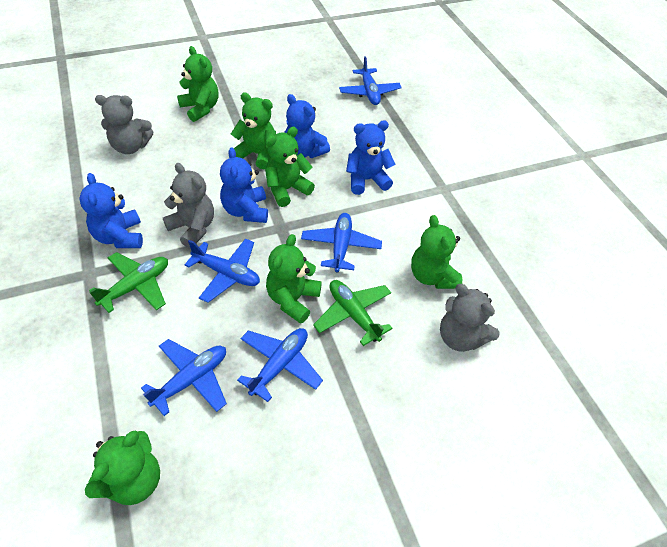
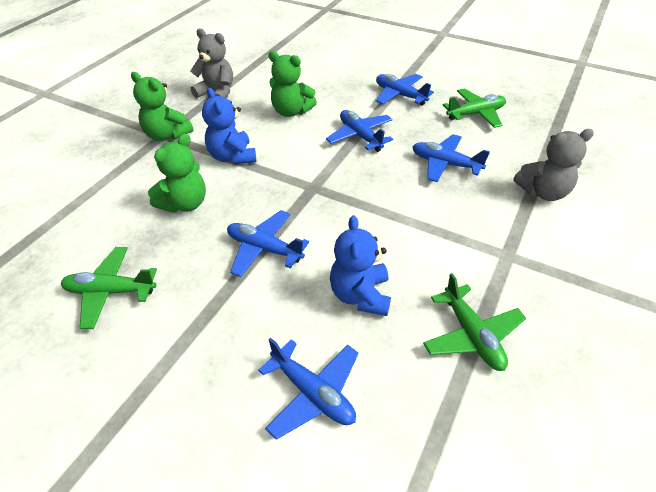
blue teddy bear: [79,173,143,248] [220,147,268,223] [284,94,330,158] [346,121,396,195] = 4 -> [202,88,256,164] [330,215,391,316] = 2
green plane: [89,252,168,313] [313,280,393,346] = 2 -> [61,247,157,329] [423,273,526,371] [443,88,506,128] = 3
green teddy bear: [85,430,160,505] [177,46,218,122] [231,92,276,169] [265,127,315,207] [266,234,322,324] [411,215,462,289] = 6 -> [131,72,194,141] [148,133,206,213] [268,51,317,117] = 3
grey teddy bear: [95,95,153,154] [163,163,214,248] [440,284,499,352] = 3 -> [190,28,233,98] [513,129,594,201] = 2

